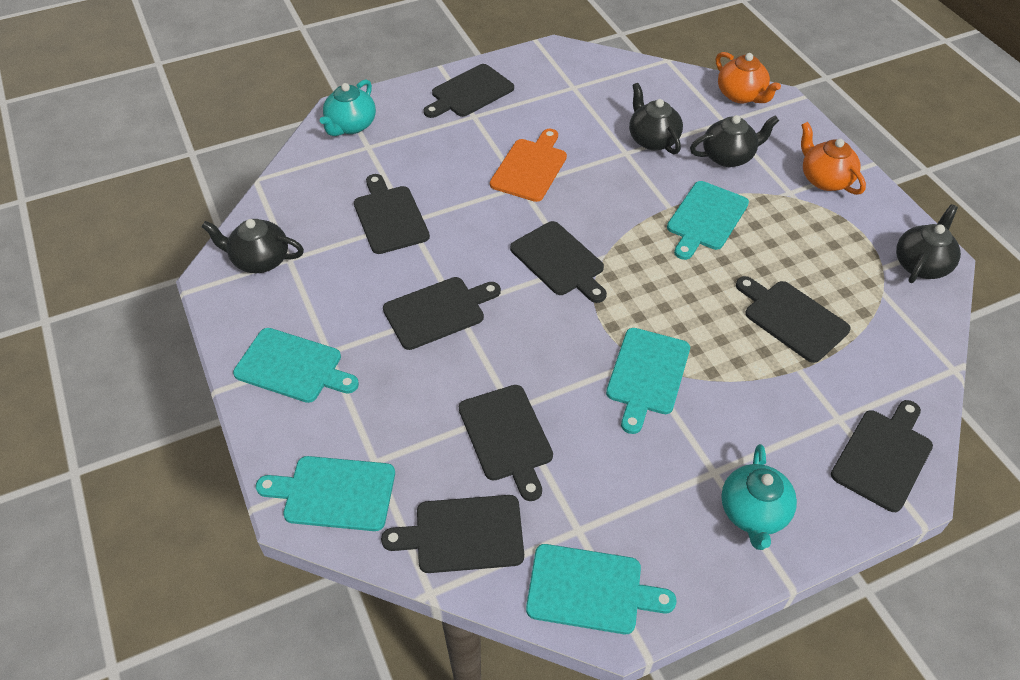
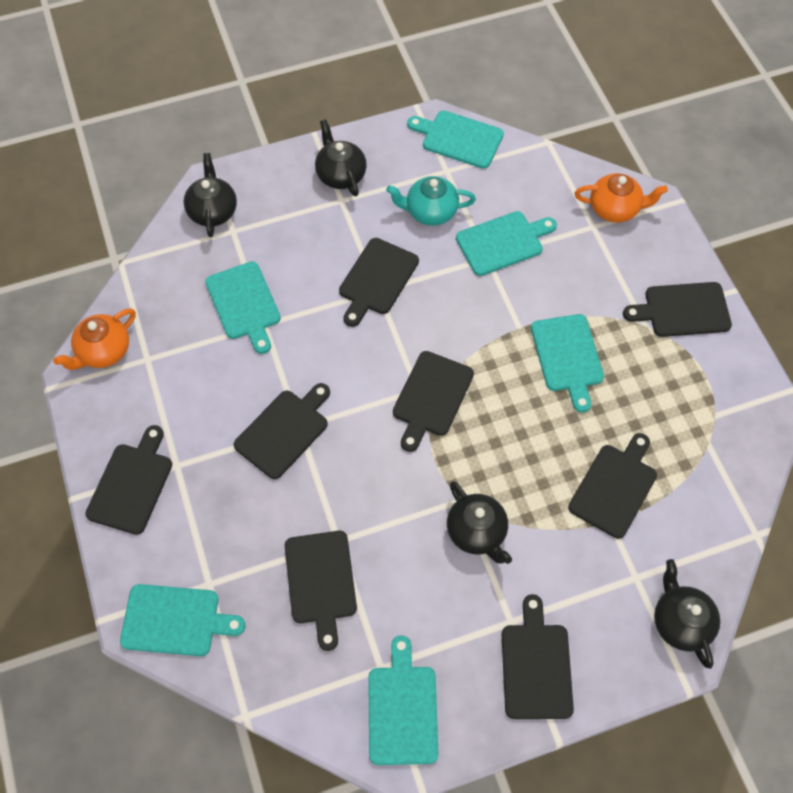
orange cutting board: [490,129,567,202] = 1 -> none = 0
turquoise cutting board: [233,328,359,403] [256,456,395,531] [526,544,677,634] [606,328,690,434] [667,181,749,260] = 5 -> [120,584,245,656] [205,261,281,354] [368,635,438,765] [407,110,504,169] [456,211,557,276] [531,314,604,412] = 6
turquoise teapot: [320,79,376,136] [721,444,797,550] = 2 -> [386,176,476,226] = 1

